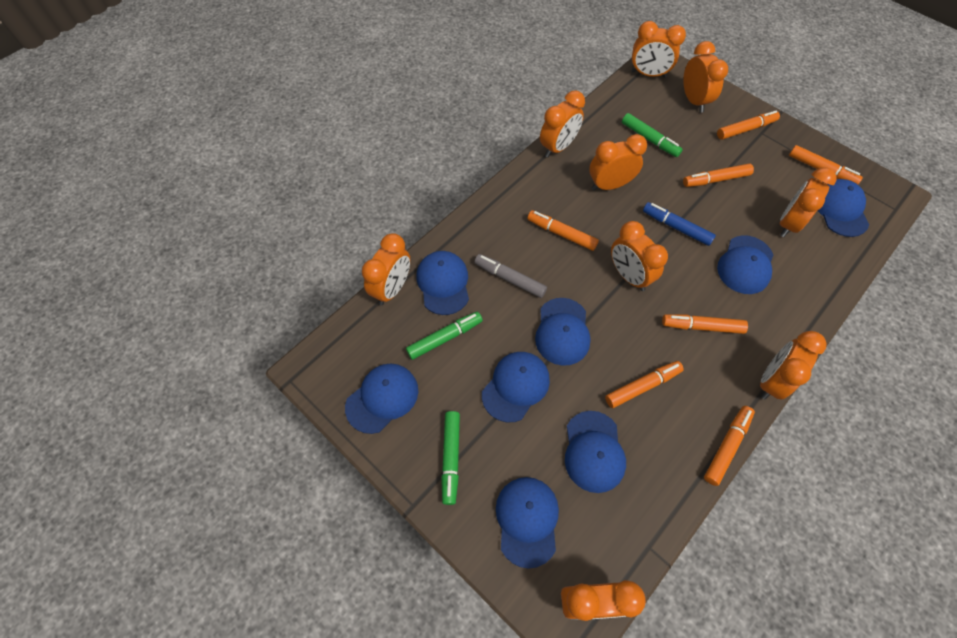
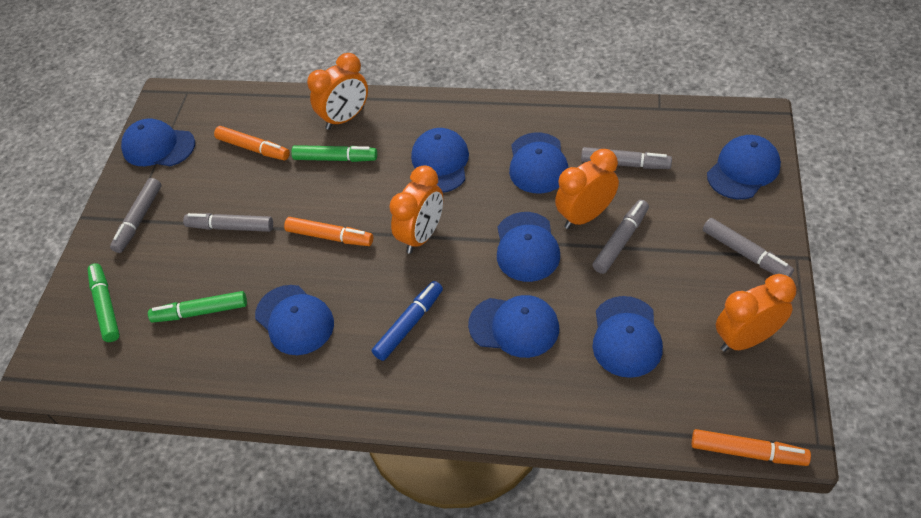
grey marker: [474,254,547,298] = 1 -> [110,178,161,253] [183,213,273,232] [581,147,672,169] [592,200,649,274] [703,218,794,277] = 5
orange clock: [362,233,410,306] [540,90,585,157] [561,580,646,621] [589,134,647,191] [611,221,668,291] [631,21,686,78] [683,41,728,113] [760,331,826,400] [780,167,836,237] = 9 -> [307,53,368,130] [389,165,443,254] [555,149,619,229] [716,274,796,352] = 4
orange marker: [527,210,599,251] [605,361,684,408] [662,314,748,334] [683,163,754,187] [704,406,755,486] [717,111,780,140] [789,145,863,184] = 7 -> [214,126,290,160] [284,217,373,246] [692,429,811,466] = 3

